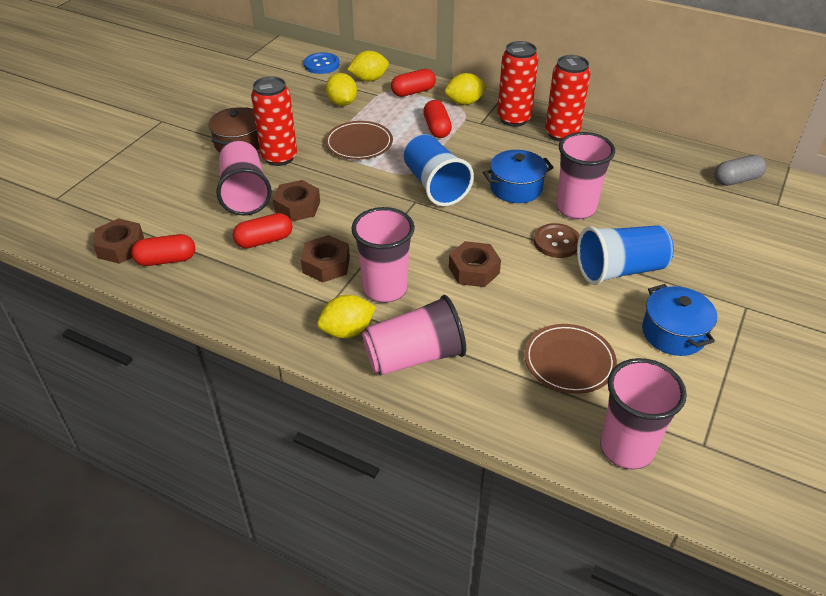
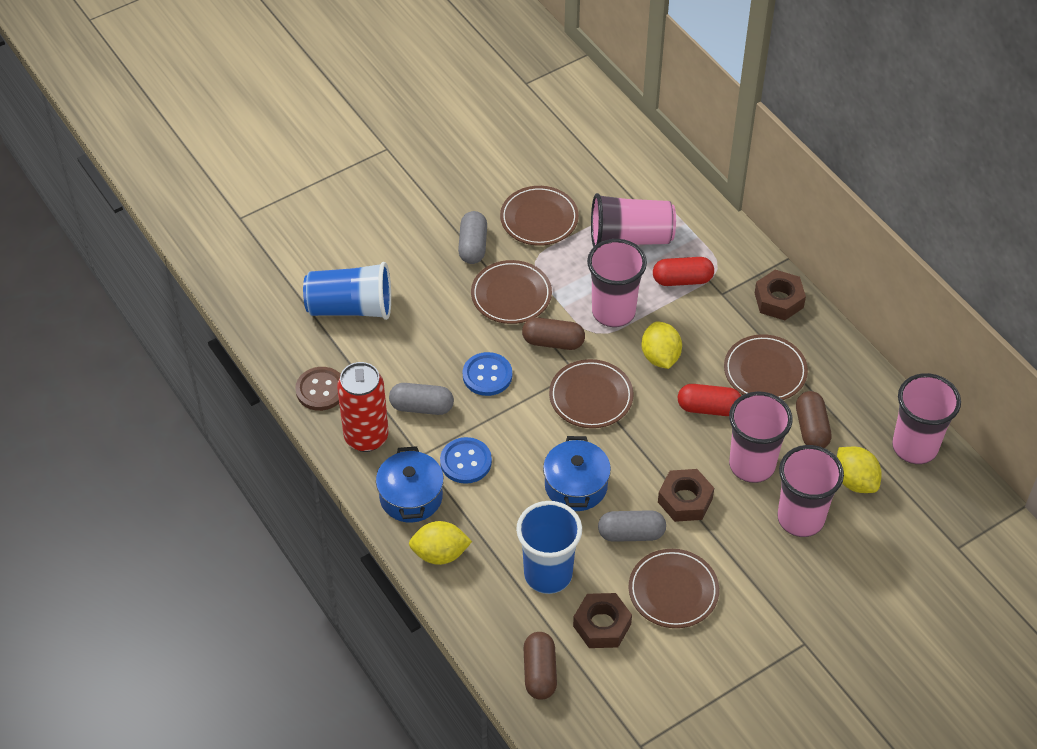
blue button: [304,53,339,74] = 1 -> [440,437,492,484] [463,352,512,396] = 2
brown capsule: none = 0 -> [522,317,585,350] [523,632,557,700] [796,391,832,448] = 3
brown nut: [93,218,144,264] [273,180,320,222] [301,235,350,283] [449,241,501,287] = 4 -> [573,593,632,648] [658,469,714,522] [755,270,806,320] = 3
brown plate: [325,121,393,160] [524,324,617,394] = 2 -> [471,260,552,324] [500,186,579,246] [549,359,634,428] [629,549,719,628] [724,334,808,400] = 5
brown pot: [208,107,259,153] = 1 -> none = 0
grey capsule: [715,155,767,186] = 1 -> [389,383,454,415] [458,211,487,264] [598,510,666,542] = 3
red can: [251,76,297,166] [497,41,538,127] [545,55,591,142] = 3 -> [337,362,389,452] = 1
red capsule: [131,234,195,266] [233,213,293,248] [391,69,436,97] [423,100,452,138] = 4 -> [653,257,714,286] [678,384,741,416] = 2
yellow lemon: [317,295,376,338] [326,73,357,106] [347,51,389,82] [445,73,487,105] = 4 -> [409,521,472,565] [642,321,682,369] [837,447,882,493] = 3

